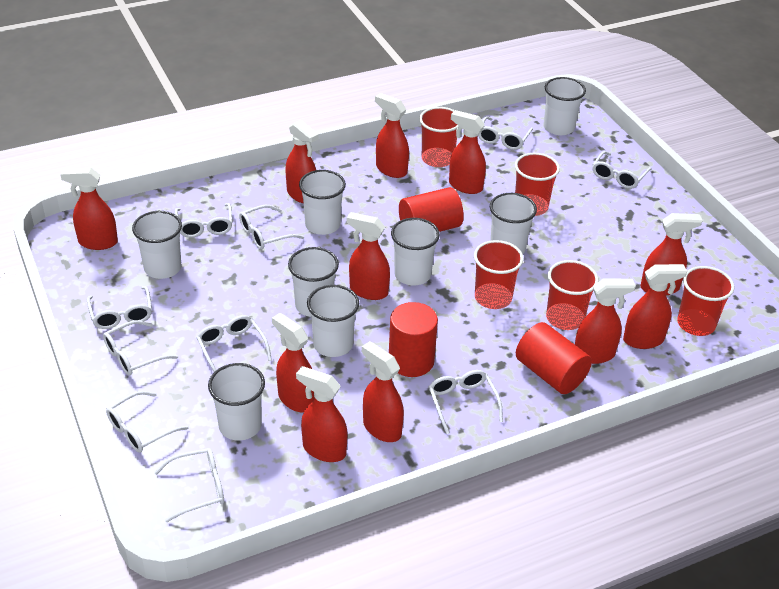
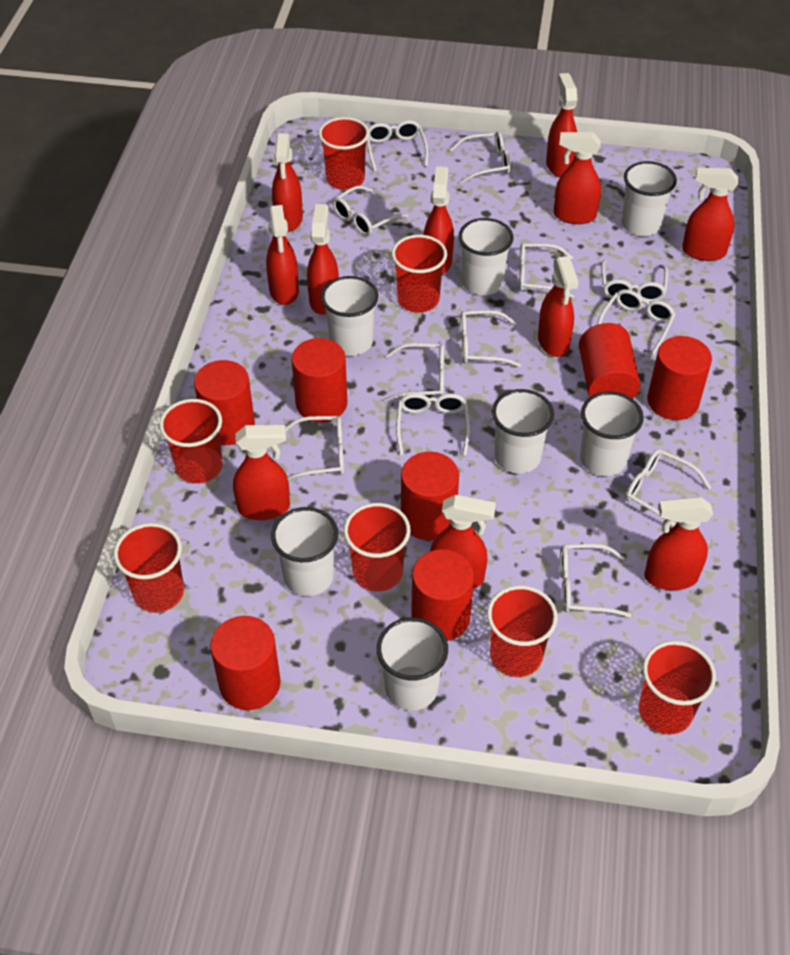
red cup: [419,107,458,167] [474,240,524,309] [515,153,560,216] [546,260,599,330] [677,266,734,336] = 5 -> [114,523,184,613] [159,399,223,484] [318,117,369,190] [344,503,410,592] [392,235,447,313] [487,585,558,677] [639,641,716,735] = 7
red cylinder: [389,302,438,377] [399,187,464,232] [516,322,592,394] = 3 -> [194,360,255,445] [210,616,281,710] [292,338,347,422] [401,452,459,540] [411,549,474,641] [579,323,640,399] [647,336,712,420] = 7
white cup: [132,211,182,279] [208,363,265,441] [288,247,339,317] [299,170,346,235] [307,285,359,357] [391,218,440,285] [490,193,537,254] [543,77,586,135] = 8 -> [271,507,338,596] [321,276,378,356] [377,618,448,710] [459,218,513,295] [492,389,554,474] [580,392,644,476] [621,161,677,236] = 7
white glasses: [87,286,152,329] [103,320,178,375] [106,391,189,453] [154,448,224,522] [175,203,232,238] [196,315,272,372] [239,205,304,249] [429,370,503,434] [478,116,533,150] [592,151,652,189] = 10 -> [285,416,344,481] [333,185,408,236] [367,120,428,172] [384,343,444,402] [396,393,470,456] [450,131,511,184] [460,310,521,367] [519,243,574,298] [560,544,632,618] [597,289,676,358] [601,260,668,302] [626,449,711,527] = 12

